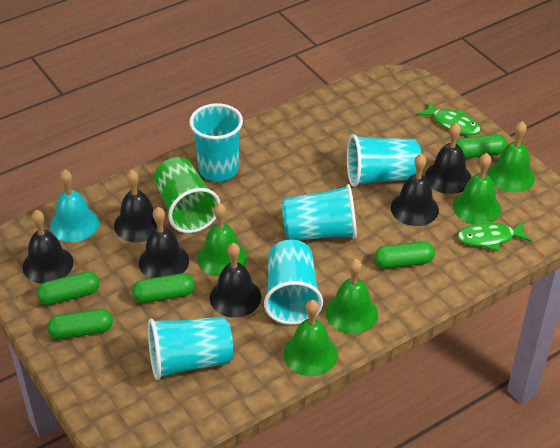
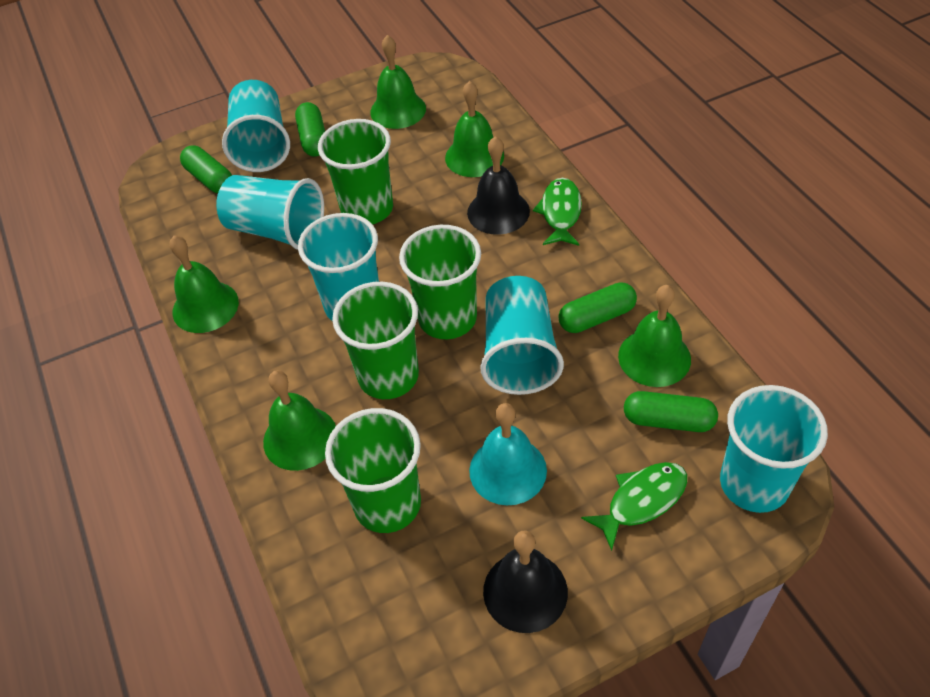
black bell: [23,210,73,284] [114,170,157,242] [139,207,189,278] [210,243,261,317] [391,154,439,226] [425,123,472,194] = 6 -> [467,136,530,235] [483,530,568,633] = 2
green capsule: [37,272,100,305] [48,309,113,339] [132,273,195,303] [374,241,435,269] [456,134,508,159] = 5 -> [180,145,232,193] [295,102,325,157] [559,282,637,333] [624,391,718,432] = 4
green cup: [154,157,220,233] = 1 -> [318,119,393,224] [325,408,421,533] [332,282,419,399] [399,225,481,339] = 4

